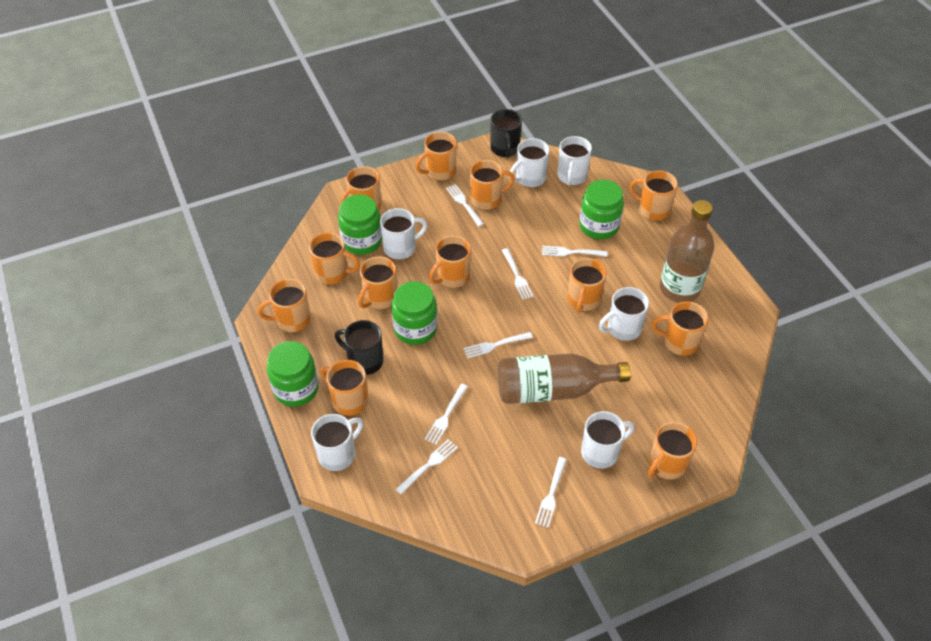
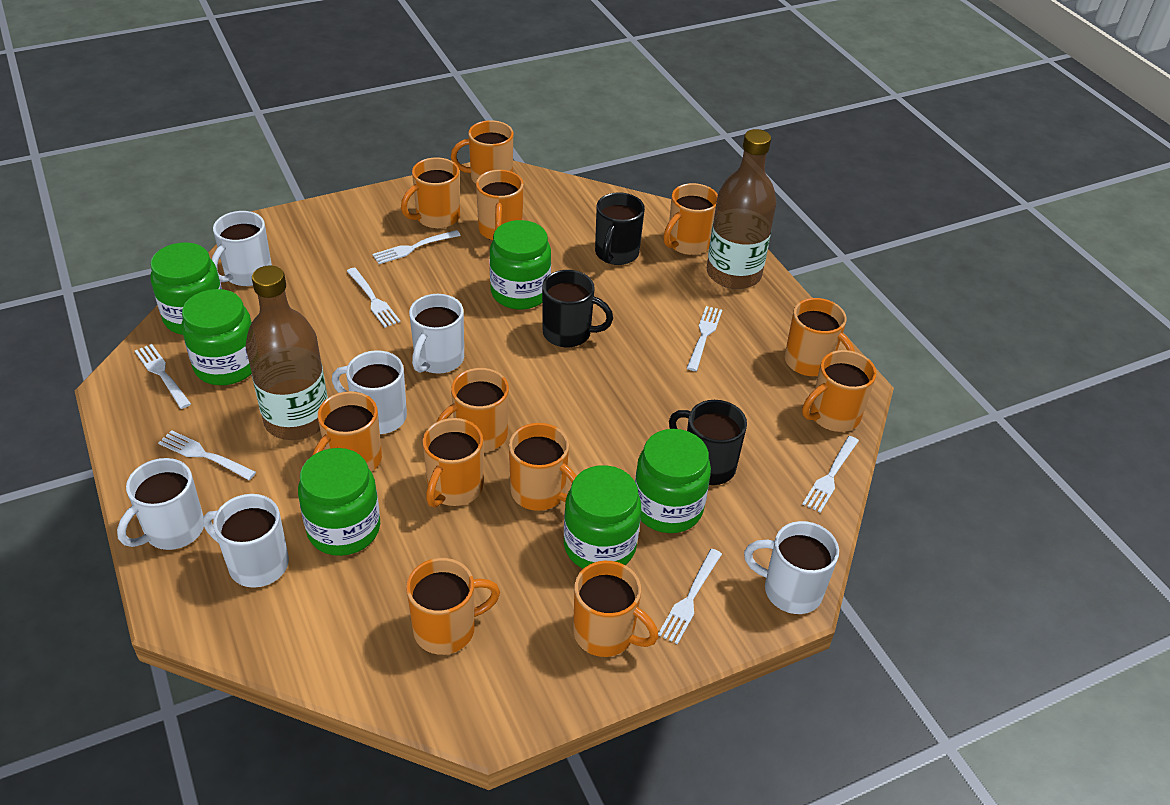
black mug: [335,320,384,375] [490,109,522,158] = 2 -> [542,270,613,347] [595,192,645,265] [669,400,747,485] = 3
green jar: [267,341,319,407] [338,194,382,255] [391,281,438,345] [579,180,624,239] = 4 -> [150,242,222,335] [182,289,252,385] [298,448,380,556] [490,220,551,310] [564,465,641,569] [635,429,711,533] = 6

